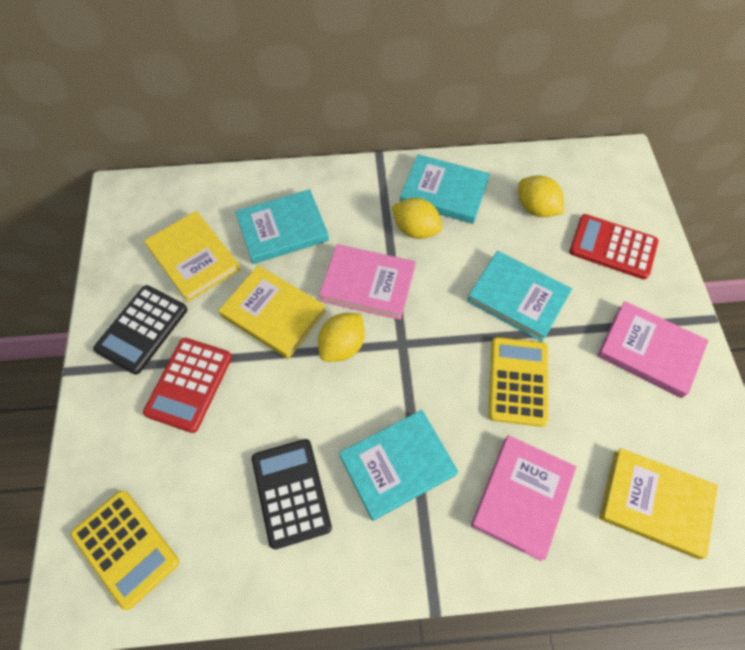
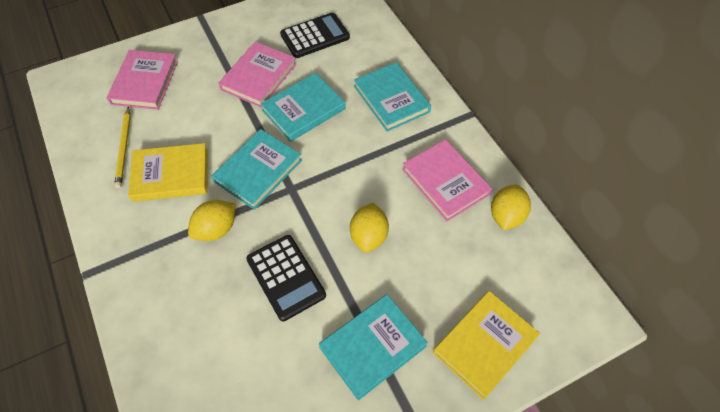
red calculator: [143,338,232,433] [569,214,658,279] = 2 -> none = 0
yellow book: [144,211,240,302] [219,265,326,359] [599,448,718,559] = 3 -> [128,143,208,202] [433,291,540,400] = 2
yellow calculator: [71,490,179,610] [488,337,548,427] = 2 -> none = 0
yellow pencil: none = 0 -> [114,106,131,188] = 1

